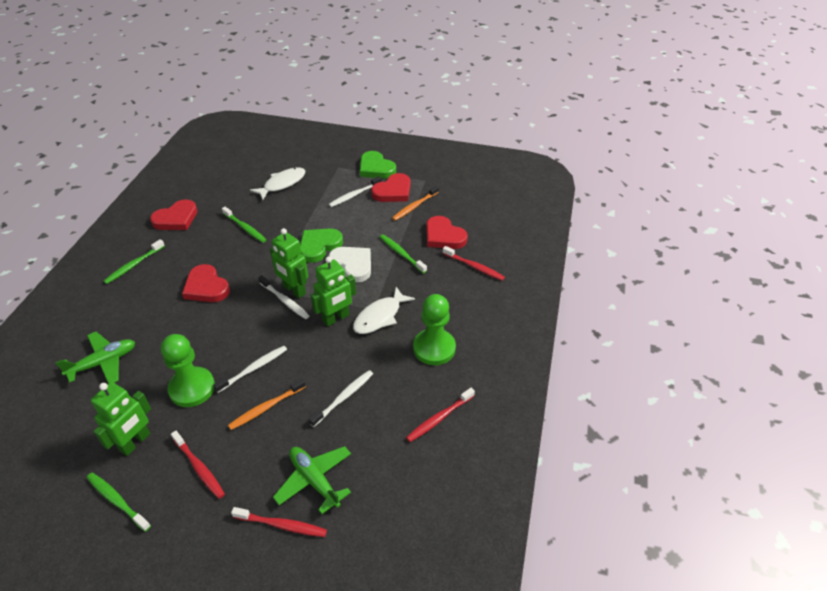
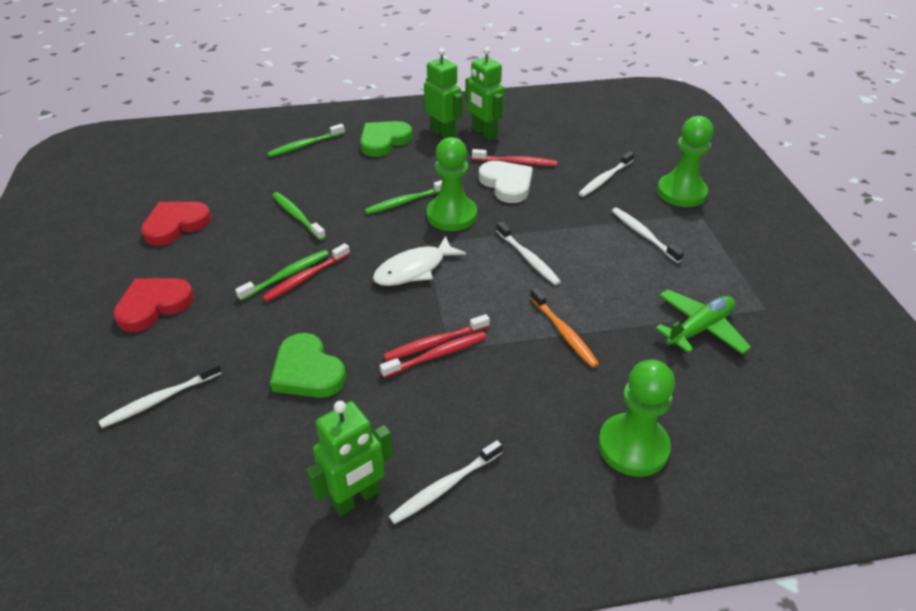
green pawn: [161,334,215,407] [413,294,456,365] = 2 -> [427,137,477,231] [598,360,675,477] [657,116,713,207] = 3
green plane: [55,332,135,384] [273,446,351,514] = 2 -> [655,289,751,354] = 1
orange toothbrush: [228,379,306,430] [392,185,439,221] = 2 -> [530,287,599,368] = 1
red heart: [150,199,198,230] [182,264,230,302] [371,173,410,202] [426,216,468,249] = 4 -> [113,278,194,332] [141,202,211,246] = 2
white fish: [250,167,305,200] [353,287,415,334] = 2 -> [373,236,466,286] = 1
white toothbrush: [213,346,287,393] [258,275,309,319] [309,370,373,427] [329,176,382,207] = 4 -> [99,361,221,428] [389,440,503,524] [496,222,561,285] [578,151,634,197] [612,207,684,263] = 5

